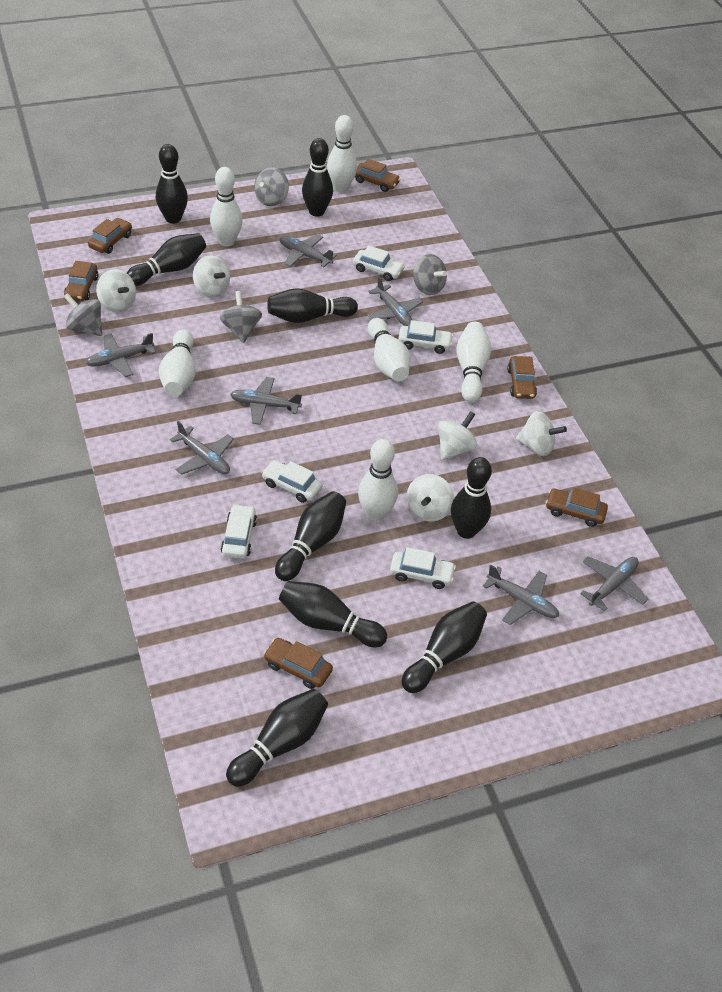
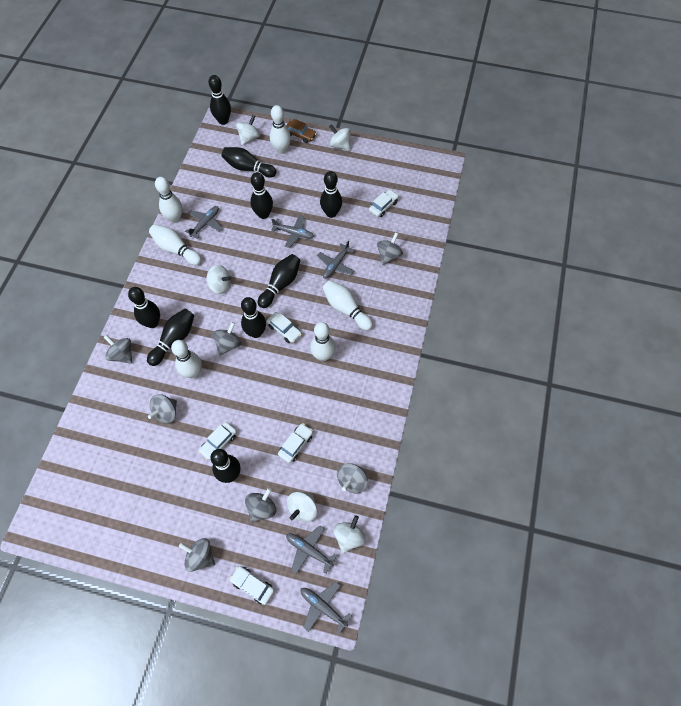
brown car: [64,261,98,301] [88,218,132,254] [263,638,333,689] [355,159,401,192] [507,356,537,399] [546,488,608,527] = 6 -> [286,119,317,143] = 1
grey plane: [86,333,156,377] [170,421,234,475] [230,377,302,425] [279,234,337,267] [367,276,423,326] [483,565,559,625] [580,556,648,612] = 7 -> [185,206,223,239] [271,215,314,248] [286,525,337,574] [300,581,352,634] [317,240,355,278] = 5
grey spinning top: [64,293,102,336] [219,291,262,343] [254,167,289,206] [413,254,447,295] = 4 -> [104,335,132,364] [148,394,177,424] [179,538,215,572] [212,322,241,356] [245,488,276,522] [337,463,368,494] [377,232,403,265] = 7

